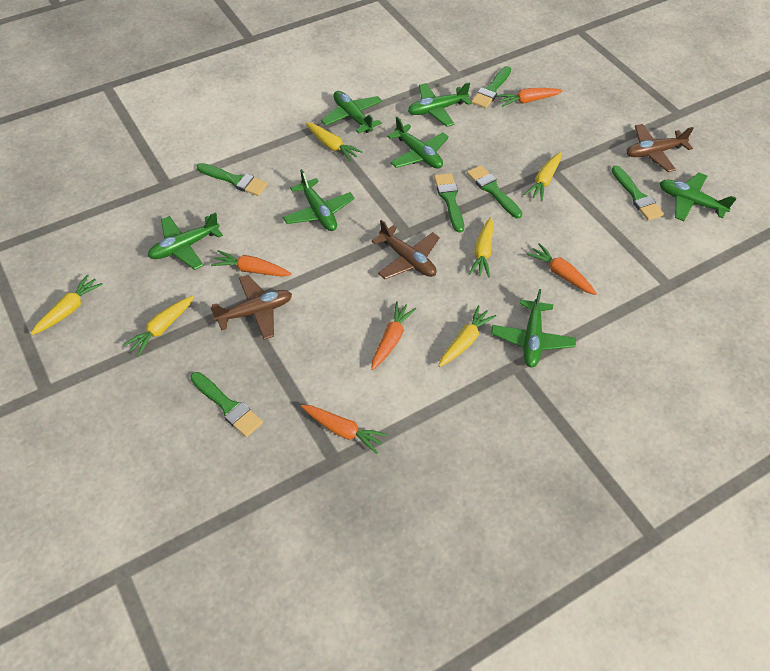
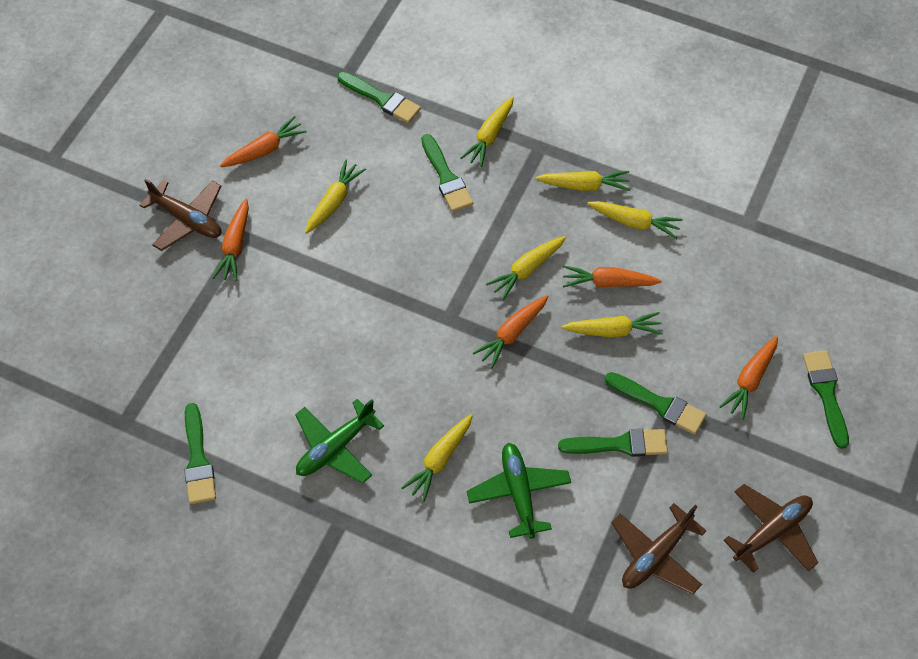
green plane: [148,212,223,270] [283,169,355,231] [321,91,382,134] [387,117,449,169] [408,82,472,127] [491,289,576,367] [660,173,737,221] = 7 -> [295,399,384,484] [467,443,571,539] = 2
yellow carrot: [31,274,103,335] [123,295,194,356] [306,122,363,162] [439,305,496,367] [469,217,493,278] [524,152,561,201] = 6 -> [305,160,366,234] [401,414,473,502] [460,97,514,167] [486,236,566,300] [535,171,630,191] [561,312,663,337] [587,201,683,239] = 7

